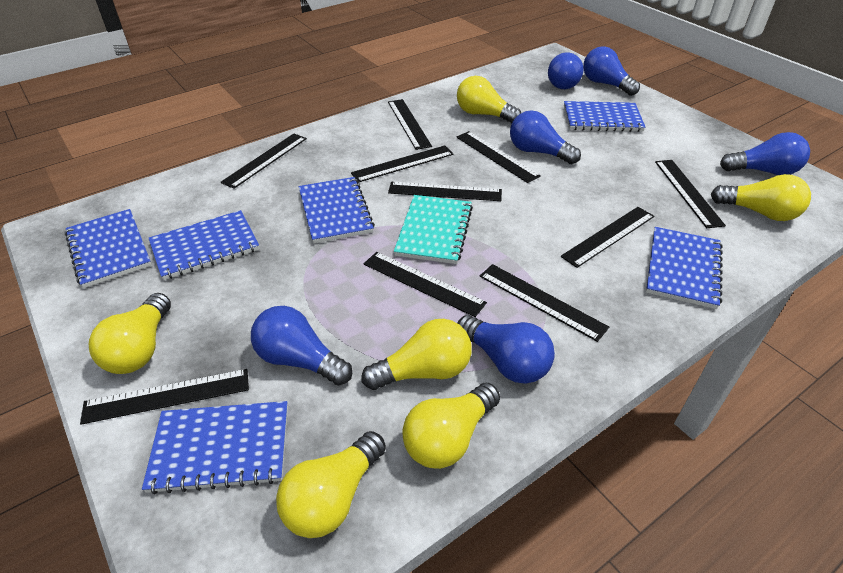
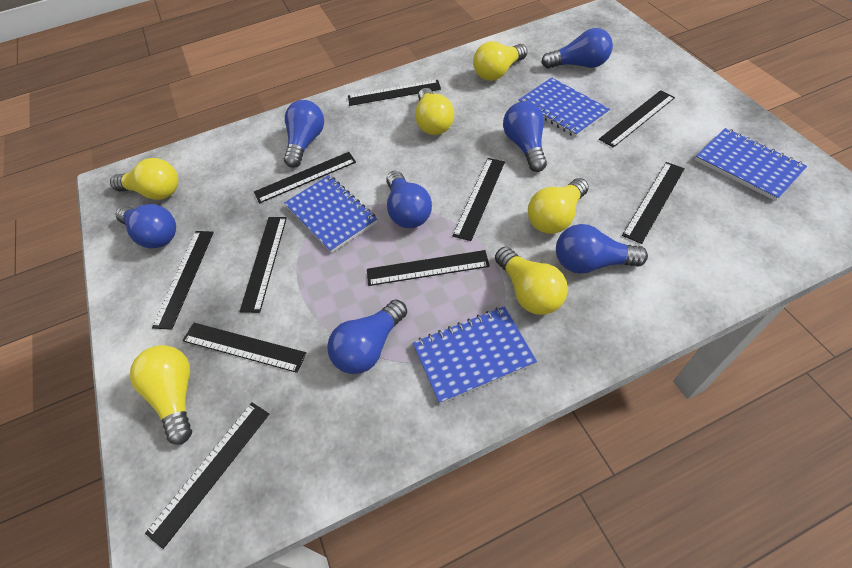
blue light bulb: [251,306,352,385] [457,315,555,384] [510,110,581,164] [548,52,584,89] [583,46,640,96] [720,132,810,175] = 6 -> [116,204,176,248] [284,100,324,168] [327,300,407,374] [386,171,432,228] [503,101,547,172] [541,28,613,69] [556,224,648,274] = 7
blue notebook: [65,209,151,288] [142,401,288,494] [149,210,259,280] [299,177,375,243] [564,101,646,132] [646,227,723,309] = 6 -> [284,175,377,253] [413,306,537,404] [519,78,610,137] [695,128,807,201] = 4
turquoise notebook: [394,195,473,264] = 1 -> none = 0

